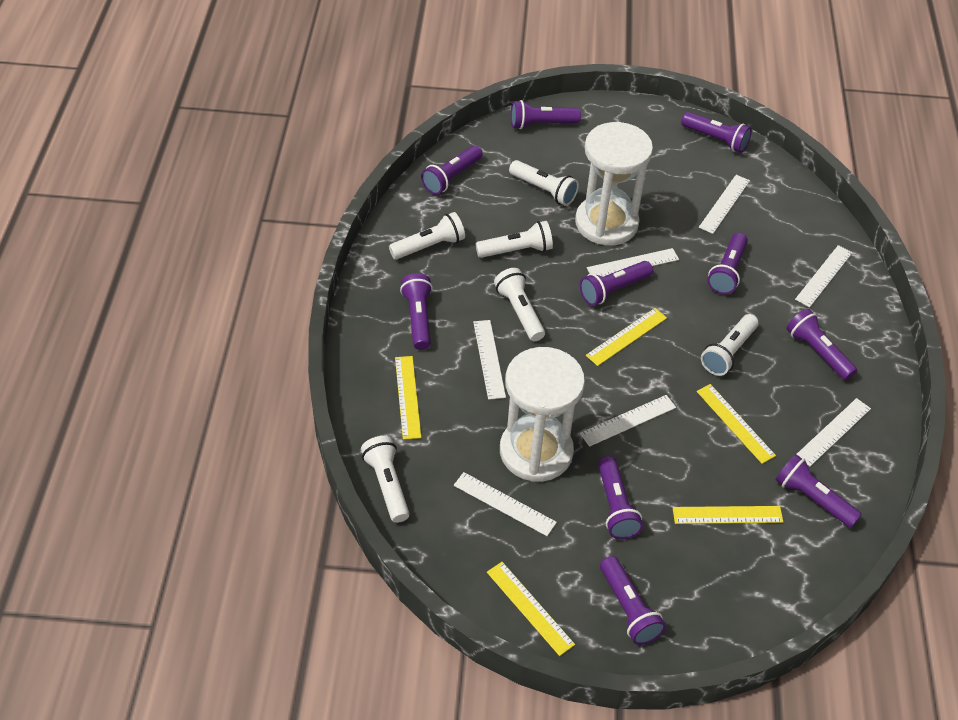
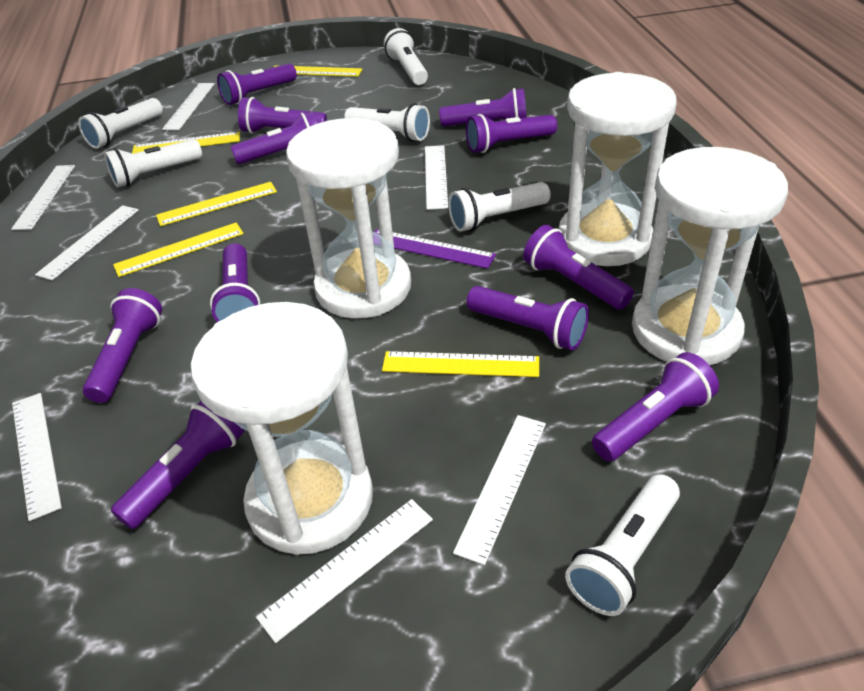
purple flashlight: [400,273,433,350] [421,145,483,195] [511,100,581,129] [580,261,653,306] [598,456,643,539] [600,556,666,645] [681,112,752,153] [707,233,748,294] [775,454,862,528] [786,309,857,380] = 10 -> [83,288,162,403] [111,401,244,529] [210,243,260,322] [217,64,297,105] [231,111,317,164] [238,97,327,133] [439,88,527,126] [466,114,557,153] [467,286,589,350] [523,225,634,310] [592,352,719,461] = 11
purple ruler: none = 0 -> [375,229,496,269] = 1
white hourglass: [500,347,585,482] [575,122,653,245] = 2 -> [190,302,373,555] [286,118,411,319] [558,72,676,266] [632,147,788,365] = 4

